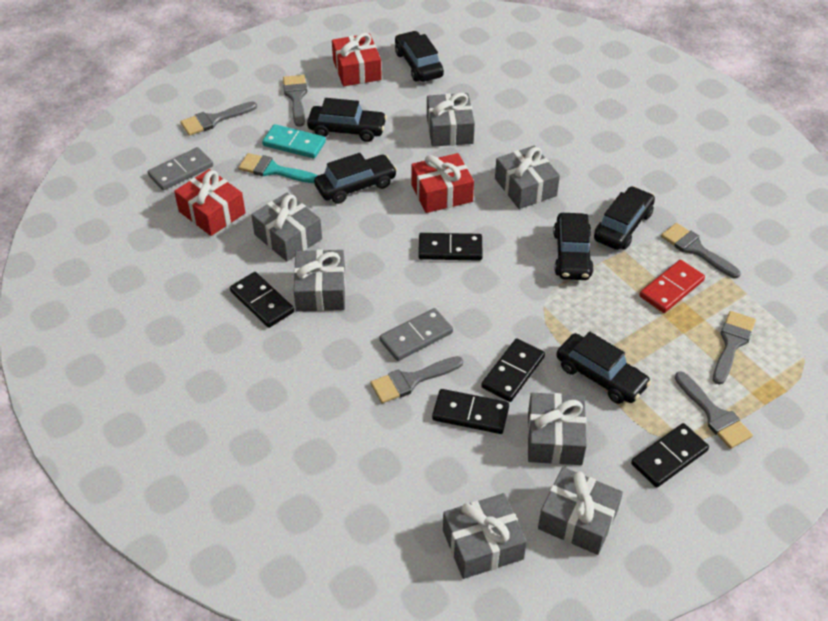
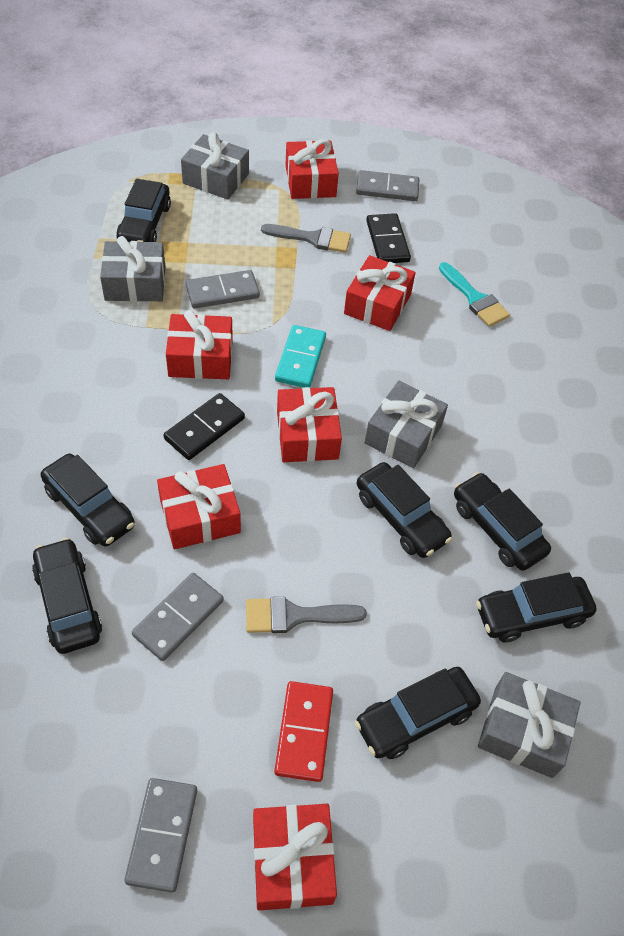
black car: [307,98,387,142] [314,153,397,204] [395,31,444,82] [553,213,594,280] [556,331,651,404] [594,186,655,250] = 6 -> [32,538,102,654] [41,454,135,546] [117,179,171,242] [355,667,481,759] [357,462,452,558] [454,472,551,571] [476,572,597,643] = 7
black domino: [230,272,294,328] [418,233,483,261] [432,389,509,434] [481,338,545,402] [631,423,709,487] = 5 -> [163,393,245,460] [366,213,411,263] = 2
grey brush: [180,101,257,136] [283,75,307,127] [370,356,463,403] [661,223,741,278] [675,371,753,449] [713,311,756,385] = 6 -> [246,597,367,633] [261,224,351,253] = 2
grey domino: [148,147,213,190] [379,308,453,361] = 2 -> [125,778,197,893] [132,573,224,661] [186,270,260,309] [356,170,419,201] = 4
grey gift: [251,193,322,262] [294,249,346,312] [427,93,475,147] [443,493,527,579] [495,145,560,209] [527,393,587,465] [538,467,623,555] = 7 -> [100,236,165,302] [181,132,249,200] [365,381,448,468] [478,672,581,778] = 4
red gift: [174,169,245,236] [332,33,382,86] [411,153,474,213] = 3 -> [157,464,241,549] [166,310,233,379] [253,804,337,910] [277,387,342,462] [285,139,339,199] [344,255,415,331] = 6

